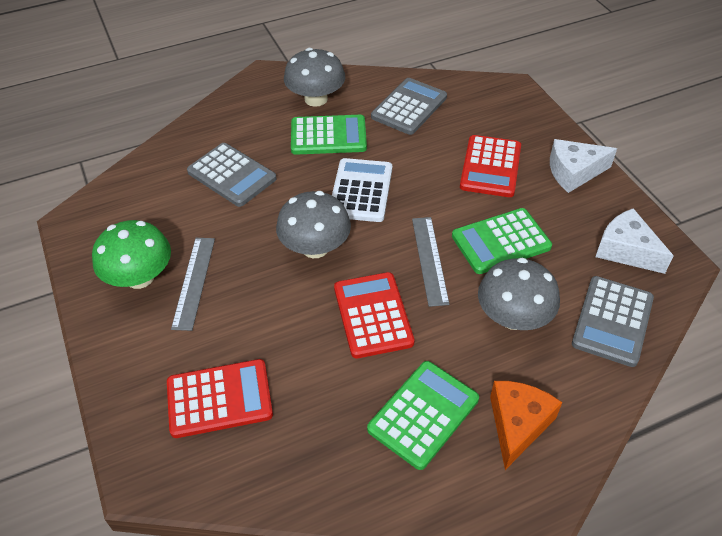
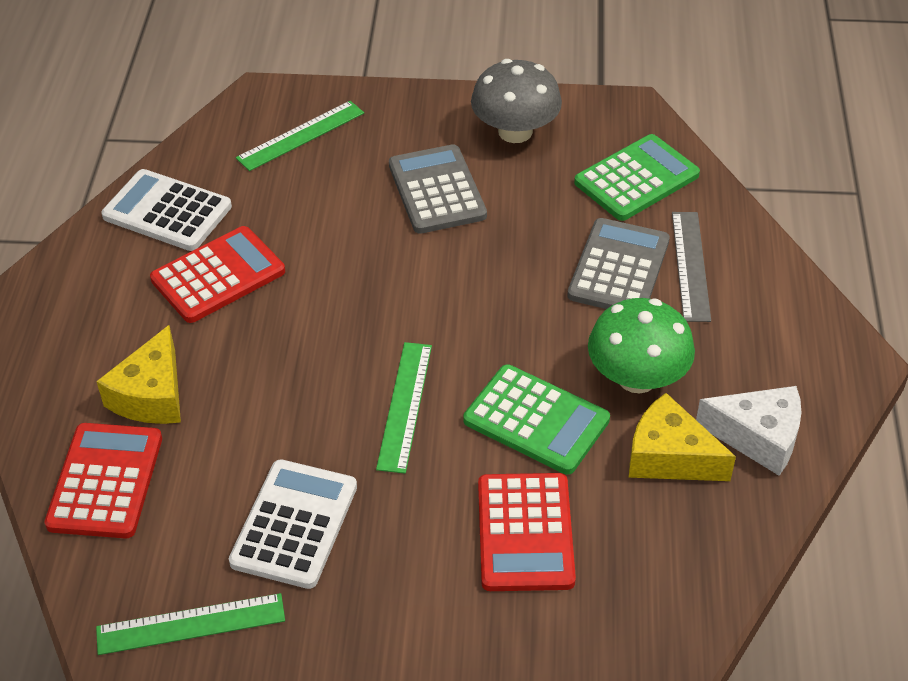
green calculator: [291,115,367,155] [367,361,479,470] [452,208,552,274] = 3 -> [464,364,610,475] [574,134,700,221] = 2
green ruler: none = 0 -> [96,593,285,655] [236,101,364,171] [376,342,432,474] = 3
grey calculator: [187,143,277,207] [371,78,447,135] [572,276,654,367] = 3 -> [389,144,487,234] [567,218,670,309] = 2
grey mushroom: [276,191,351,258] [284,48,345,107] [478,258,560,330] = 3 -> [471,59,562,143] = 1
grey ruler: [171,238,215,331] [412,217,450,307] = 2 -> [672,212,711,322] = 1
orange cheese: [490,381,562,470] = 1 -> none = 0
white calculator: [332,158,392,222] = 1 -> [101,169,232,251] [229,459,357,589] = 2
white cheese: [550,139,617,193] [595,208,674,274] = 2 -> [696,386,801,476] = 1
yellow cheese: none = 0 -> [96,325,181,424] [629,393,736,481] = 2

